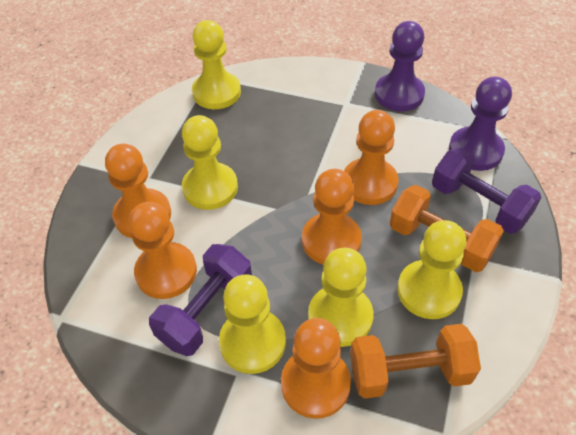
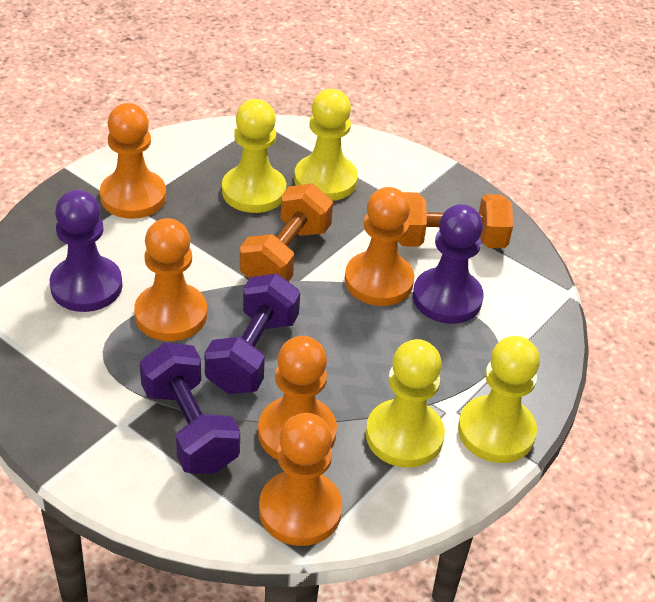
yellow pawn: [182,115,238,210] [192,20,241,109] [219,274,286,374] [308,248,374,347] [397,220,466,319] = 5 -> [222,99,286,213] [294,89,358,201] [366,339,445,468] [458,336,540,463] = 4

